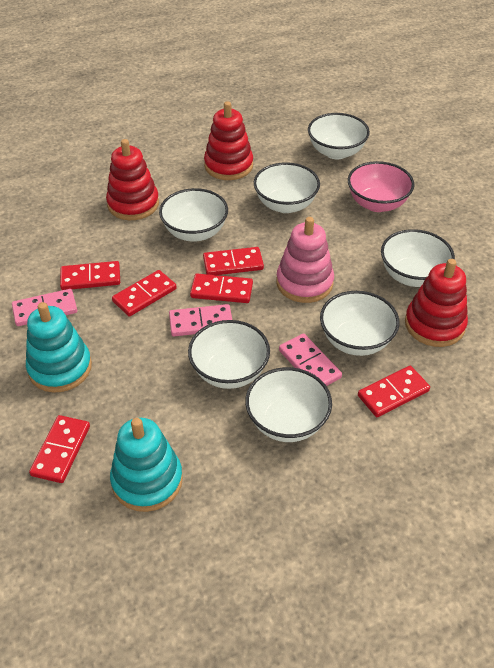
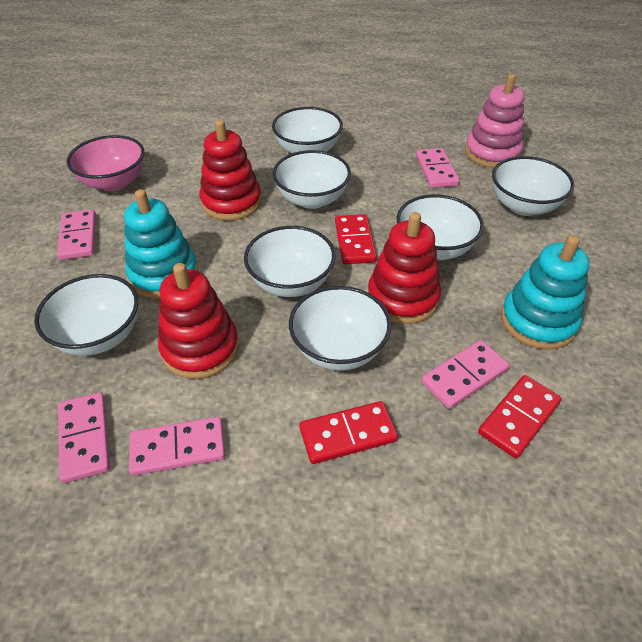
pink domino: [12,289,77,326] [169,304,232,336] [279,333,342,386] = 3 -> [57,209,96,260] [58,393,110,483] [129,417,225,476] [416,148,459,188] [421,340,510,409] = 5
red domino: [29,415,90,483] [60,261,120,290] [112,270,177,317] [190,274,253,303] [203,247,264,275] [358,366,430,417] = 6 -> [299,401,398,464] [335,214,377,264] [478,375,562,459] = 3

